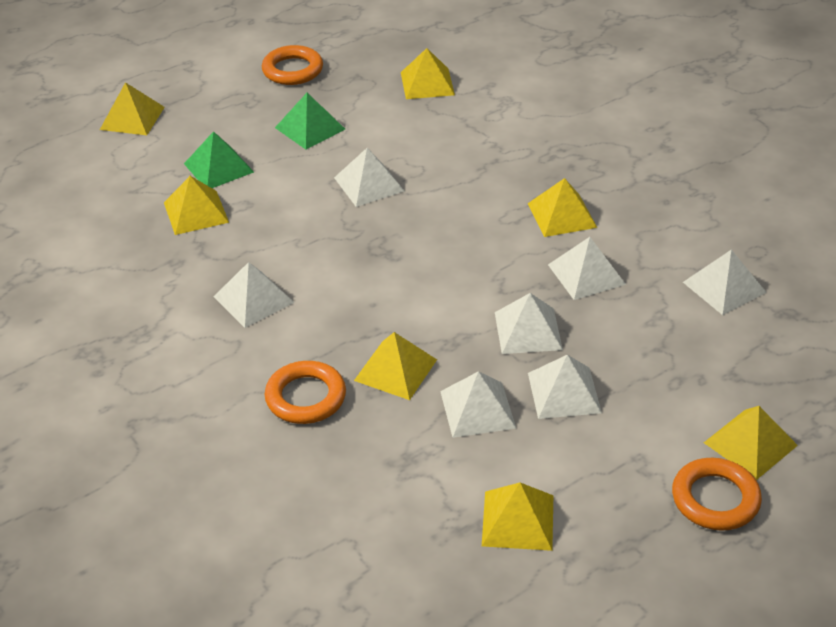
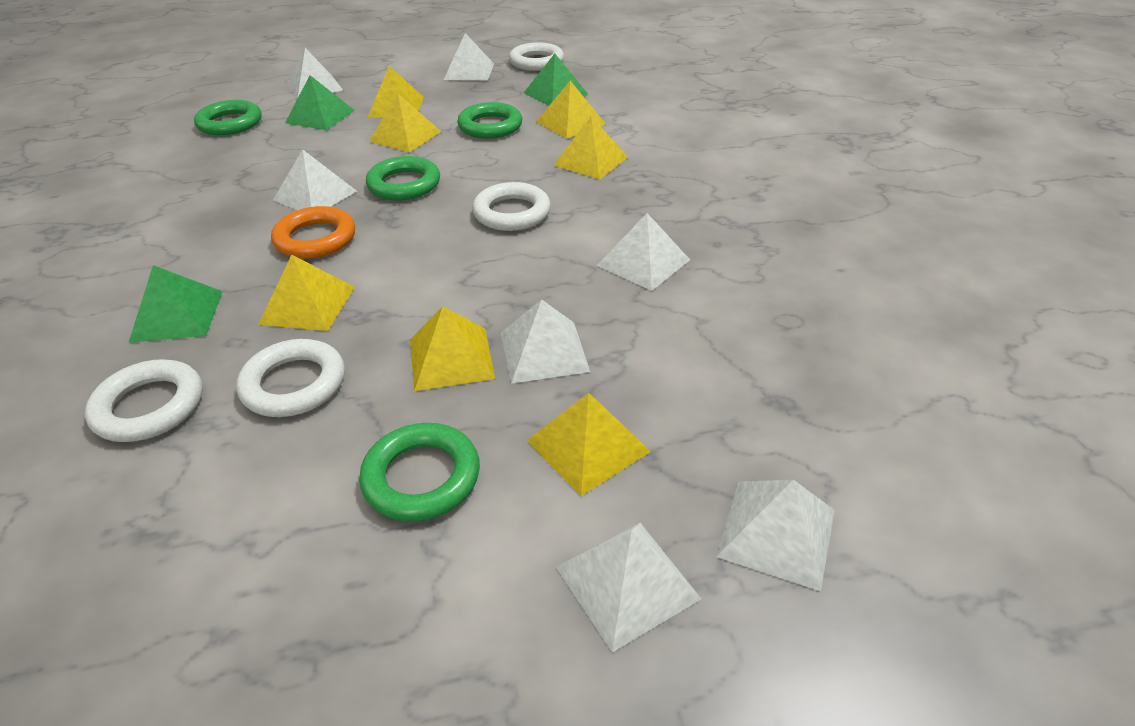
green pyramid: [184,131,254,188] [275,93,345,150] = 2 -> [128,265,223,343] [285,75,355,130] [524,54,589,106] = 3
green ring: none = 0 -> [194,100,262,135] [359,423,480,522] [366,156,440,200] [457,102,522,139] = 4
orange ring: [262,45,323,85] [265,361,346,424] [672,458,762,531] = 3 -> [271,206,355,259] = 1
white ring: none = 0 -> [85,359,203,442] [236,339,345,417] [472,182,551,231] [509,42,564,71] = 4

